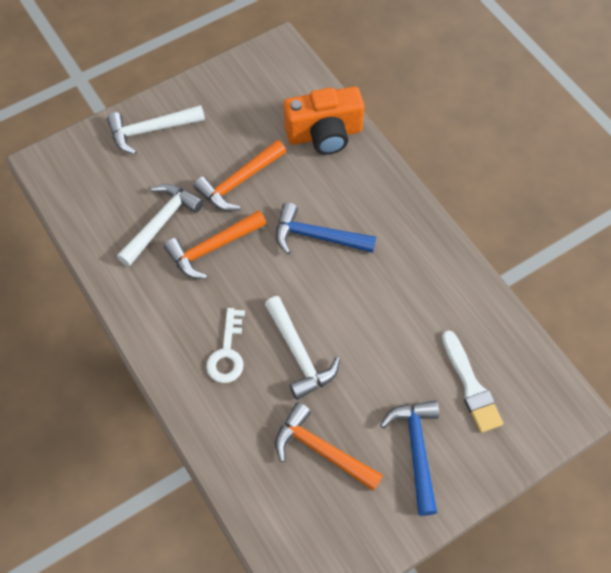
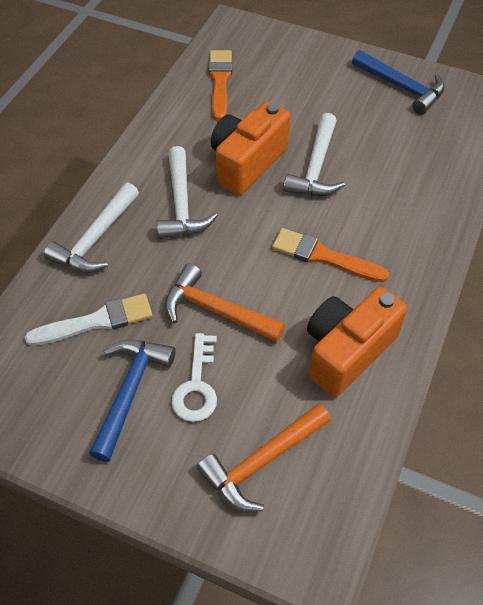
orange brush: none = 0 -> [209,50,232,121] [272,228,389,282] = 2
orange camera: [284,86,364,155] = 1 -> [211,101,291,195] [307,287,407,397] = 2
orange hammer: [164,210,266,279] [193,140,286,211] [275,402,383,491] = 3 -> [165,264,285,342] [197,403,331,512] = 2

